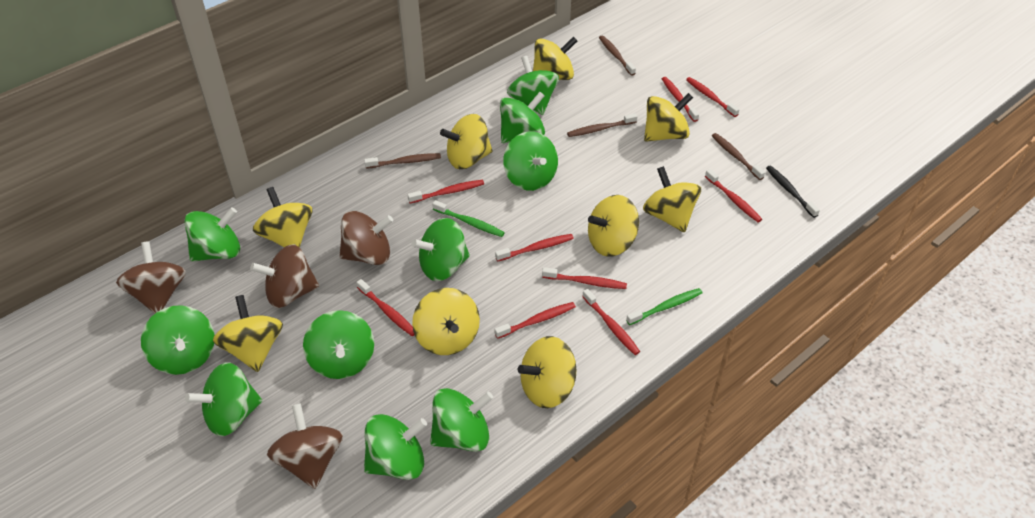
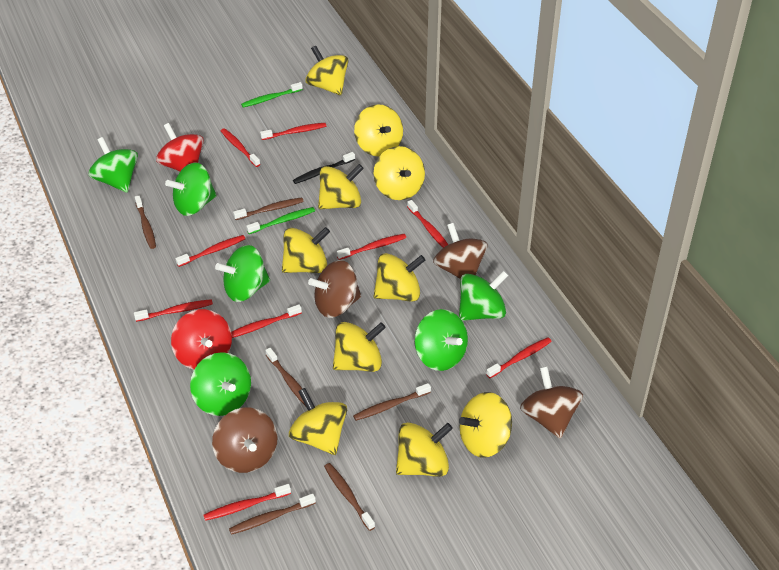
brown toothbrush: [364,153,441,169] [567,113,637,137] [599,36,636,76] [712,133,765,180] = 4 -> [135,196,156,249] [229,493,316,535] [233,197,304,220] [265,348,306,406] [324,463,375,531] [353,383,431,421] = 6
green spinning top: [141,305,215,375] [184,207,240,261] [185,362,262,437] [303,310,374,379] [364,414,427,480] [412,218,470,281] [430,388,493,452] [500,92,545,143] [503,131,558,191] [507,56,559,115] = 10 -> [88,137,138,193] [165,163,217,216] [190,352,251,416] [215,245,270,302] [414,309,468,371] [459,271,509,321] = 6
red spinning top: none = 0 -> [156,123,204,171] [171,309,232,369] = 2
yellow spinning top: [213,295,283,372] [253,187,312,248] [412,288,480,355] [440,114,493,169] [518,336,577,408] [533,36,577,80] [588,195,639,257] [643,166,701,232] [644,93,693,142] = 9 -> [282,227,330,273] [289,388,347,455] [305,46,348,95] [318,164,364,209] [333,322,386,372] [354,104,403,156] [374,146,425,200] [374,253,425,302] [396,423,453,477] [459,392,512,458] = 10

